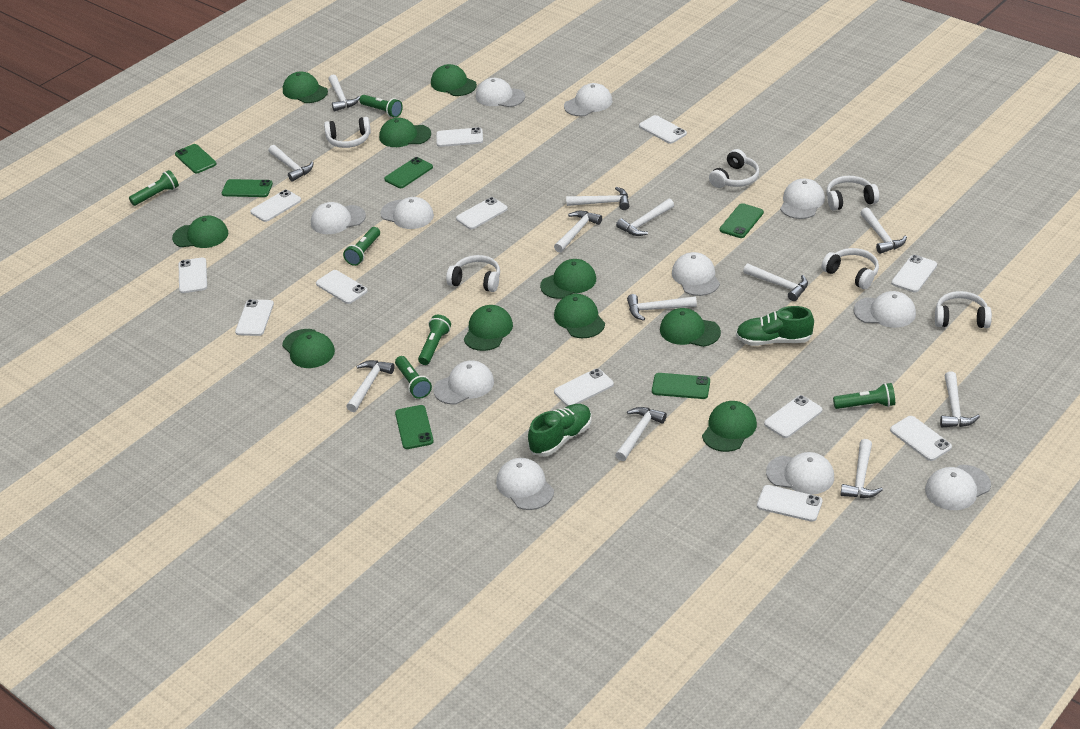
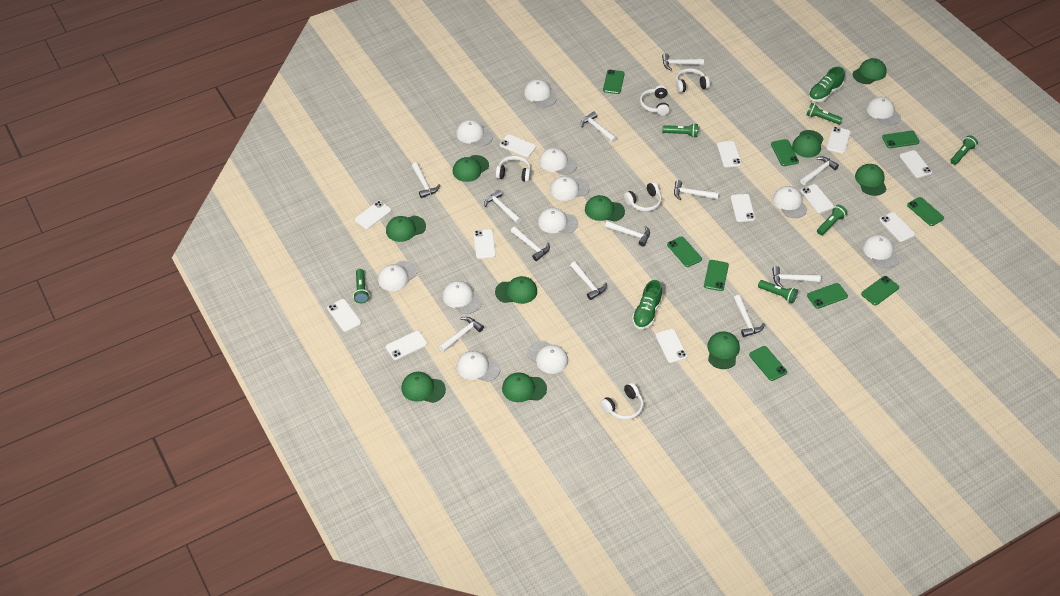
green phone: [175,144,217,174] [222,179,273,197] [384,157,433,188] [395,405,434,449] [652,373,710,399] [720,203,764,238] = 6 -> [603,70,625,94] [667,236,702,267] [704,260,729,291] [749,346,787,381] [771,139,799,166] [807,283,848,309] [861,276,899,305] [882,131,920,148] [907,197,944,226] = 9
white cap: [311,202,366,234] [380,197,434,229] [433,360,494,404] [476,78,525,107] [496,458,554,510] [564,83,612,116] [672,252,720,296] [766,452,834,495] [780,178,825,219] [853,291,916,328] [925,465,991,510] = 11 -> [378,261,417,291] [443,281,482,314] [456,120,493,147] [457,351,501,382] [524,79,557,108] [527,341,568,374] [538,208,578,234] [539,148,577,175] [550,176,590,201] [773,186,808,218] [863,235,899,268] [866,97,901,126] = 12
white headphones: [324,117,371,148] [446,255,500,292] [709,149,760,188] [822,248,879,289] [826,176,879,211] [935,291,992,328] = 6 -> [496,156,531,182] [600,383,644,420] [624,182,662,212] [640,85,670,116] [676,68,710,93] = 5

